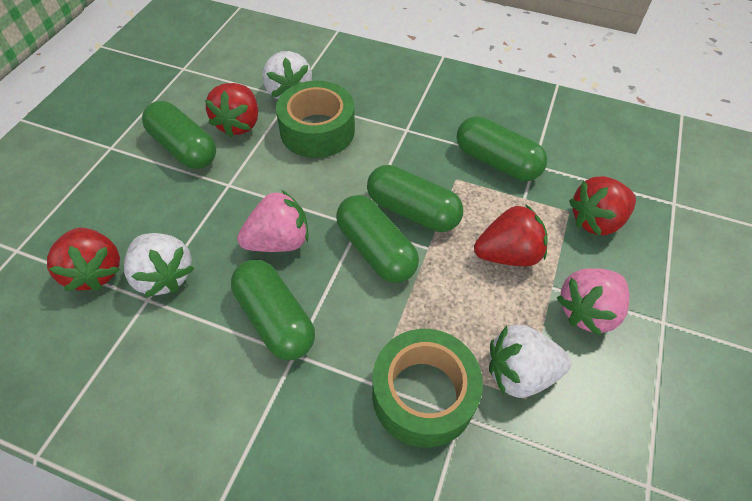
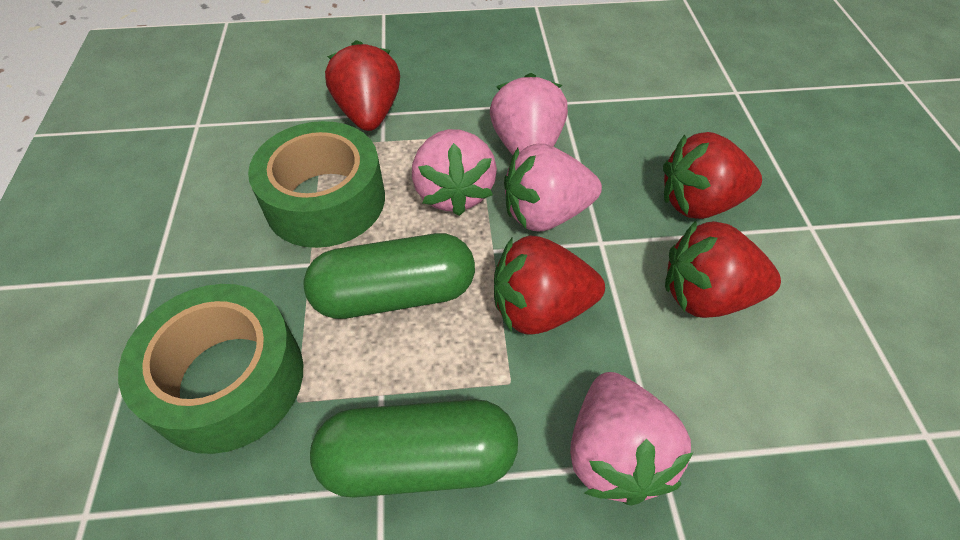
green capsule: [142,101,216,169] [231,260,315,360] [336,195,419,283] [367,165,463,232] [457,116,547,181] = 5 -> [304,233,475,319] [310,399,518,498] = 2
pink strawberry: [237,190,309,252] [557,268,630,336] = 2 -> [412,129,497,216] [490,73,568,155] [504,143,602,231] [570,372,694,505] = 4
white strawberry: [124,233,194,297] [262,51,312,99] [489,325,571,398] = 3 -> none = 0

